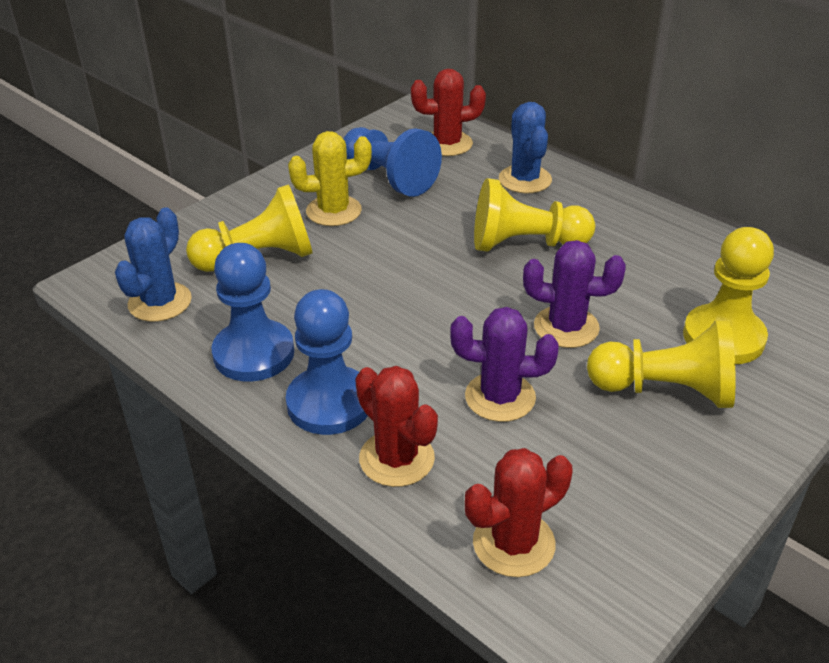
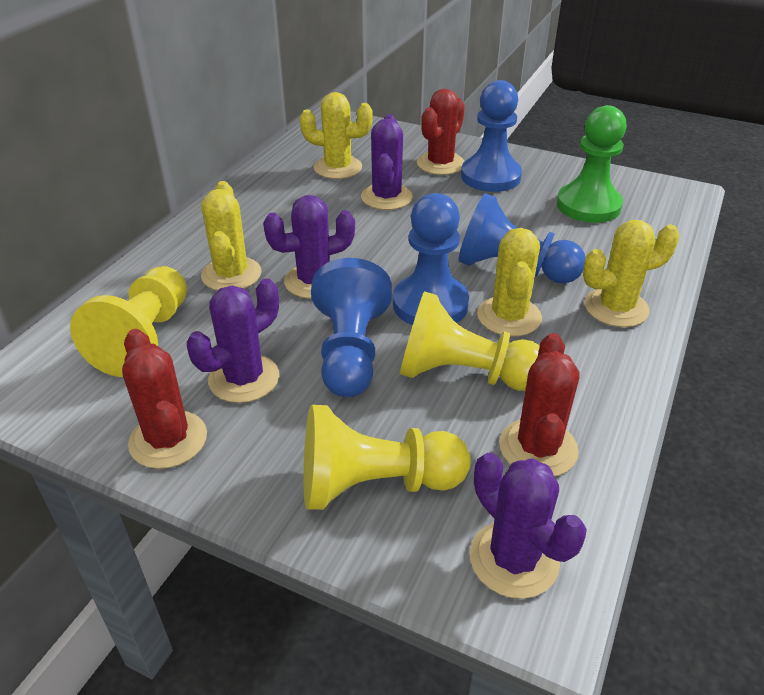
blue cactus: [115,207,192,322] [499,102,552,194] = 2 -> none = 0
blue pawn: [212,243,294,382] [286,289,368,435] [344,127,442,197] = 3 -> [311,258,392,397] [393,193,469,325] [459,193,585,284] [461,80,522,192] = 4
green pawn: none = 0 -> [557,105,627,223] = 1
purple cactus: [450,307,559,422] [523,240,626,348] = 2 -> [187,279,279,403] [263,195,355,299] [361,114,413,210] [470,453,587,599] = 4
yellow cactus: [288,131,372,226] = 1 -> [201,181,261,291] [300,92,373,179] [477,228,542,337] [583,220,679,327] = 4
yellow pawn: [186,185,313,272] [474,178,595,252] [587,320,735,408] [683,227,774,364] = 4 -> [70,266,187,377] [303,405,471,510] [400,291,540,391] = 3

